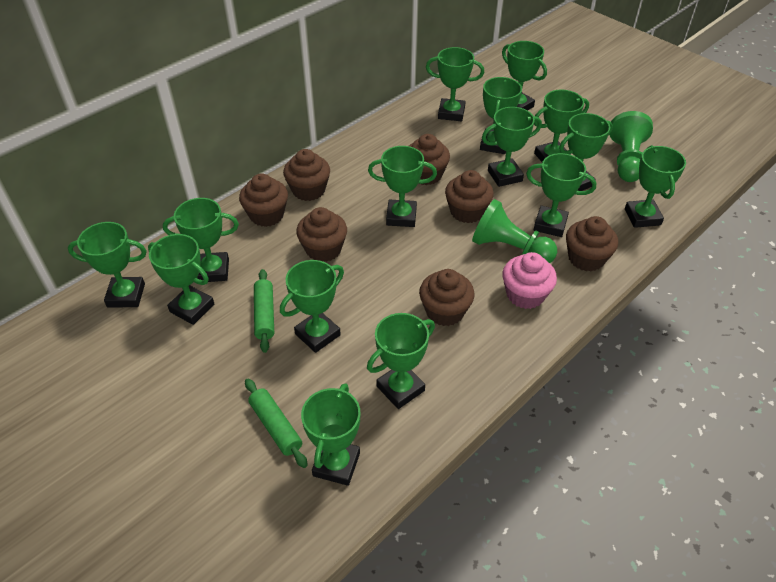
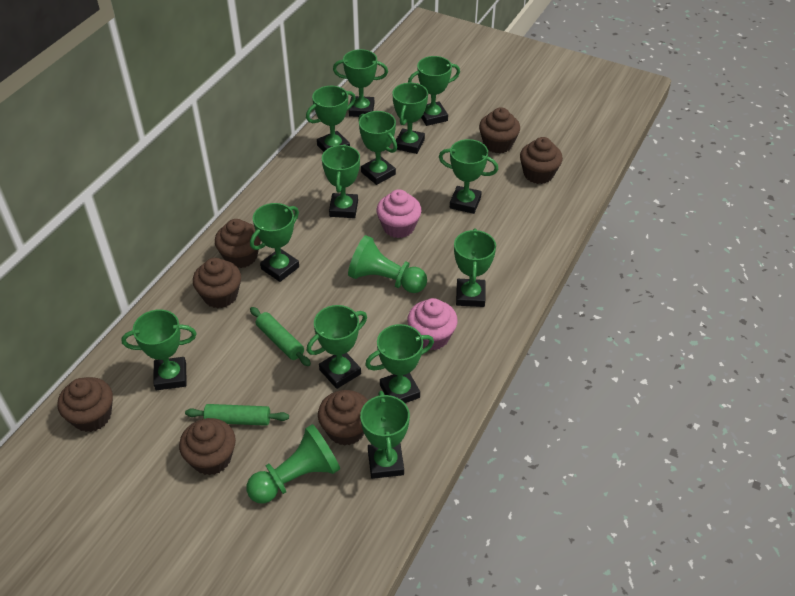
green trophy: [68,222,147,308] [148,234,214,325] [163,198,239,282] [280,260,344,353] [301,383,360,486] [367,313,435,409] [368,146,437,227] [426,47,484,121] [480,77,522,154] [482,107,542,187] [502,41,547,111] [526,153,597,237] [534,90,589,162] [559,113,613,191] [625,145,686,228] = 15 -> [122,309,197,390] [250,203,299,282] [306,86,356,152] [307,305,367,389] [322,144,360,218] [333,49,388,117] [358,111,397,185] [360,391,410,479] [365,324,434,403] [392,83,428,154] [408,56,460,126] [439,139,498,214] [454,228,496,307] = 13
pink cupcake: [502,252,557,309] = 1 -> [376,189,421,238] [407,298,458,350] = 2

